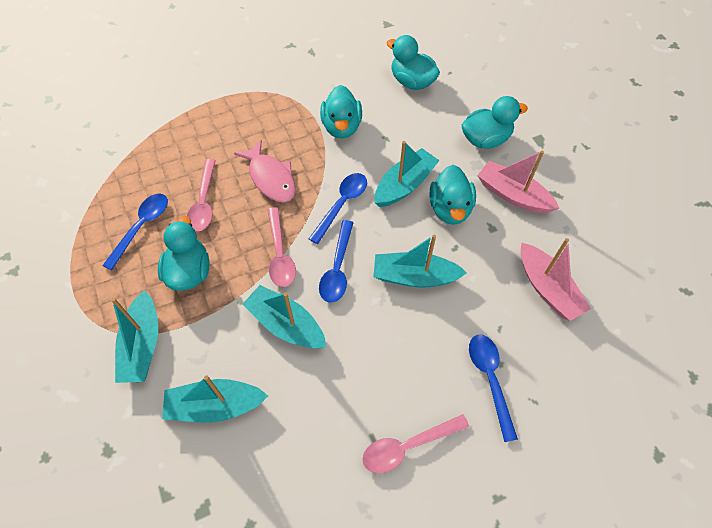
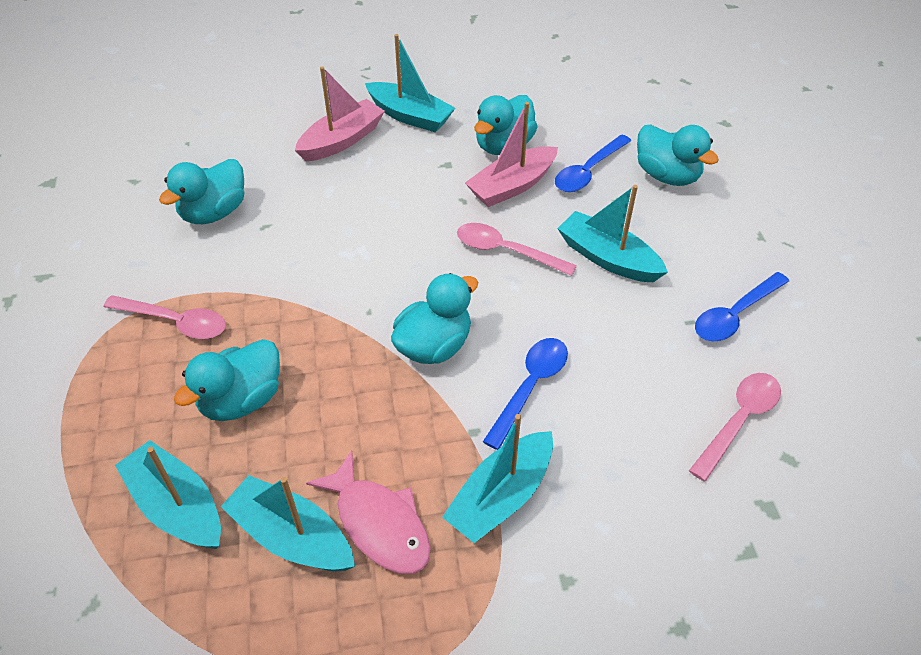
blue spoon: [102,193,168,270] [309,173,367,244] [319,220,354,303] [469,335,518,442] = 4 -> [483,338,568,450] [555,134,631,192] [695,272,789,341] = 3

